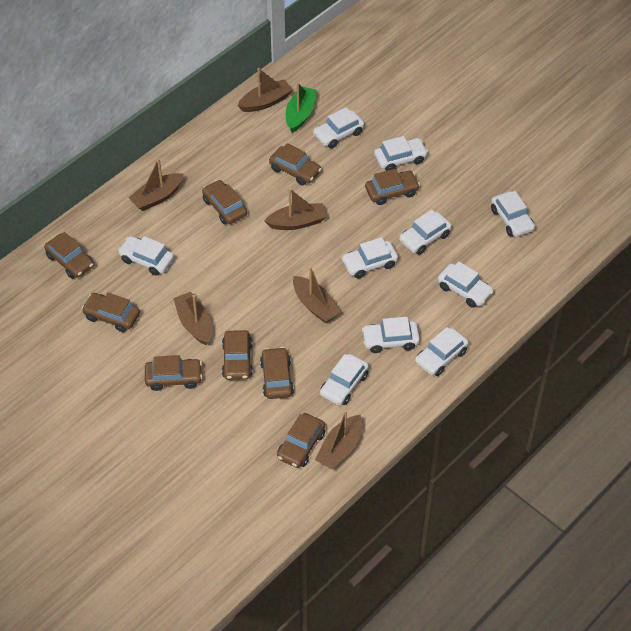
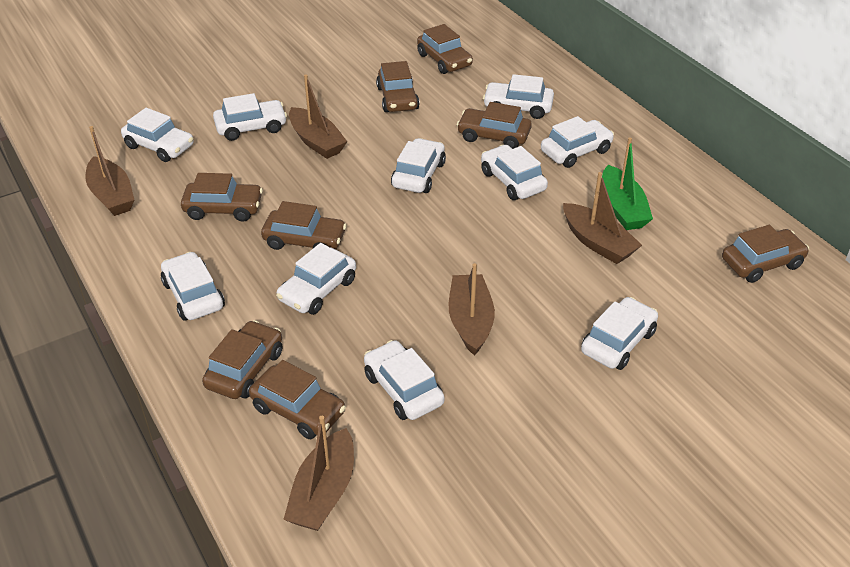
brown boat: [128,158,183,211] [173,292,211,345] [237,68,293,112] [264,188,327,230] [293,266,341,323] [315,411,362,470] = 6 -> [85,126,134,216] [283,416,354,531] [289,74,347,159] [449,263,495,356] [563,172,642,264] = 5
brown car: [44,232,94,279] [82,293,140,332] [145,355,203,391] [202,180,247,224] [222,330,253,380] [260,347,294,399] [269,143,321,185] [277,413,325,468] [365,169,420,205] = 9 -> [181,173,263,222] [202,320,282,399] [249,360,346,439] [261,201,347,250] [376,61,420,112] [417,24,473,74] [457,102,532,149] [722,225,809,283] = 8

